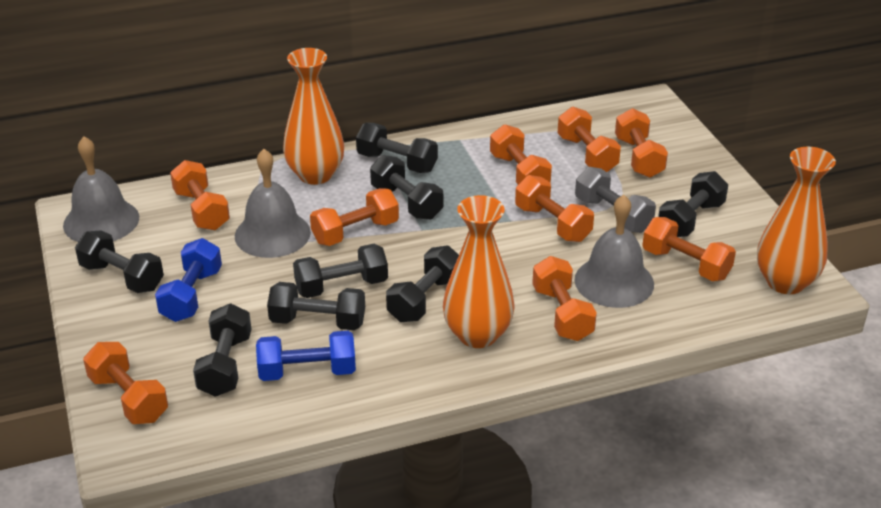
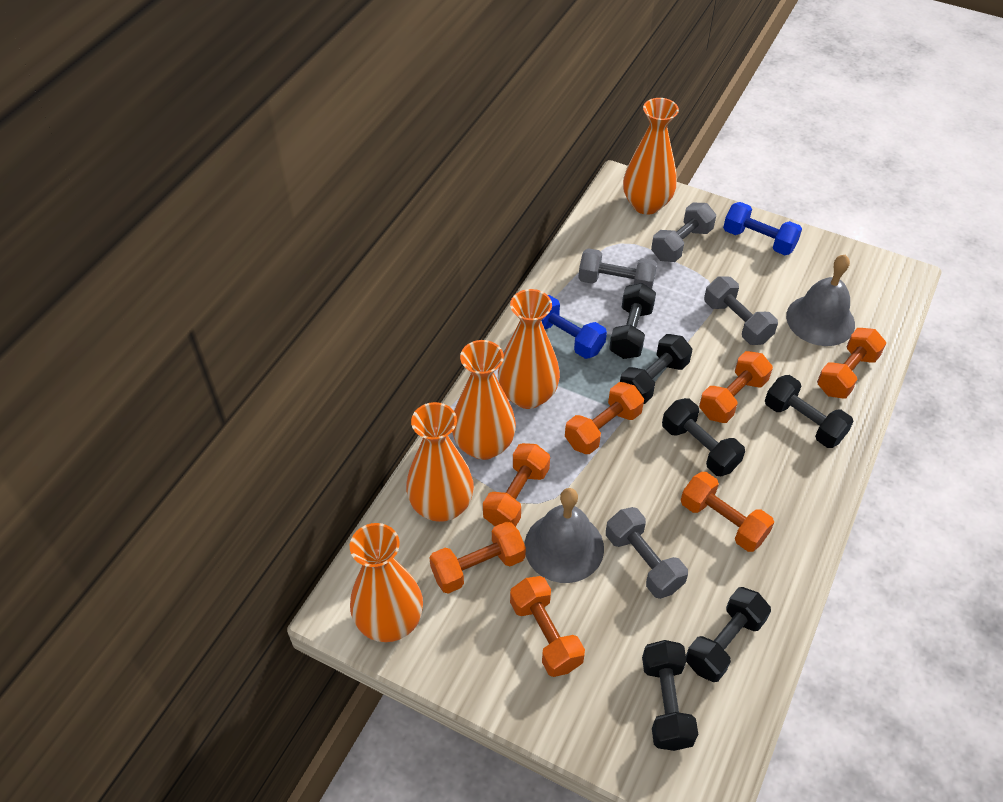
black dumbbell: [75,230,164,293] [193,303,252,397] [267,282,365,330] [293,244,388,298] [356,123,438,173] [370,155,443,220] [386,246,459,322] [658,171,728,237] = 8 -> [609,283,656,359] [620,334,692,404] [642,640,698,751] [662,398,745,476] [686,587,771,682] [765,375,854,448] = 6
grey bell: [63,137,139,242] [235,149,311,258] [574,195,654,308] = 3 -> [525,488,604,583] [786,255,855,346] = 2
grey dumbbell: [575,167,656,233] = 1 -> [578,248,657,289] [606,507,688,599] [651,203,716,262] [704,276,778,345] = 4
orange dumbbell: [83,342,168,424] [170,160,230,230] [310,188,399,246] [490,124,552,185] [515,175,594,242] [532,256,597,341] [558,107,621,172] [615,108,668,178] [642,217,736,281] = 9 -> [429,522,526,594] [483,443,550,527] [510,576,585,677] [565,382,644,454] [681,472,774,552] [699,351,773,423] [817,328,886,399] = 7
orange vase: [283,48,344,185] [443,195,514,348] [757,147,836,294] = 3 -> [350,523,423,642] [406,402,474,522] [452,340,516,460] [498,289,560,409] [623,98,679,215] = 5

